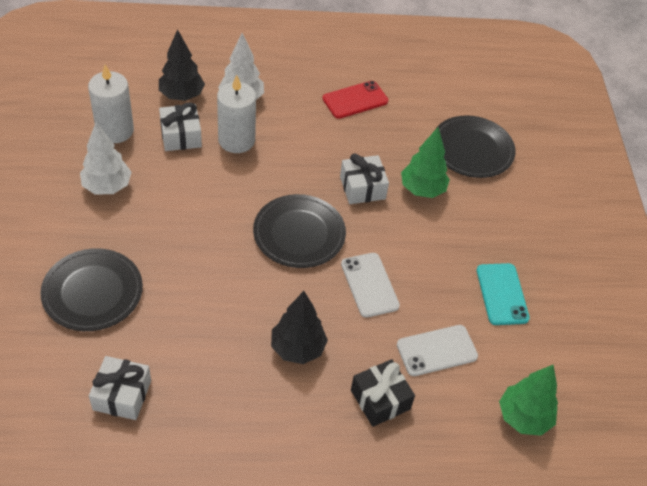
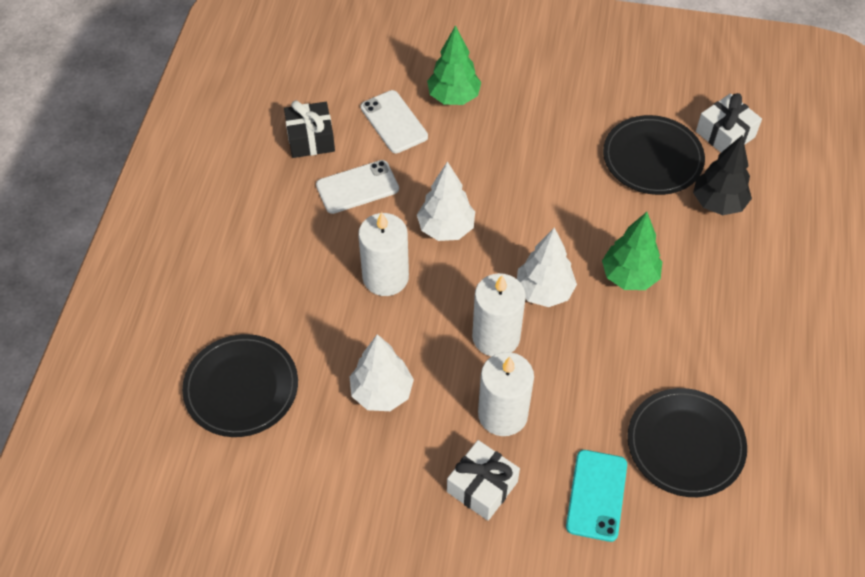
black tree: [159,29,205,101] [271,291,328,364] = 2 -> [693,135,752,215] = 1
red phone: [323,81,389,119] = 1 -> none = 0
white candle: [88,64,134,143] [217,75,256,153] = 2 -> [358,212,409,296] [472,273,526,357] [478,352,534,436] = 3
white gift: [89,356,151,420] [159,102,202,151] [340,153,389,204] = 3 -> [447,440,520,521] [696,93,762,152] = 2
white tree: [80,122,132,195] [218,33,264,100] = 2 -> [349,334,414,411] [417,161,475,241] [517,228,577,307] = 3

